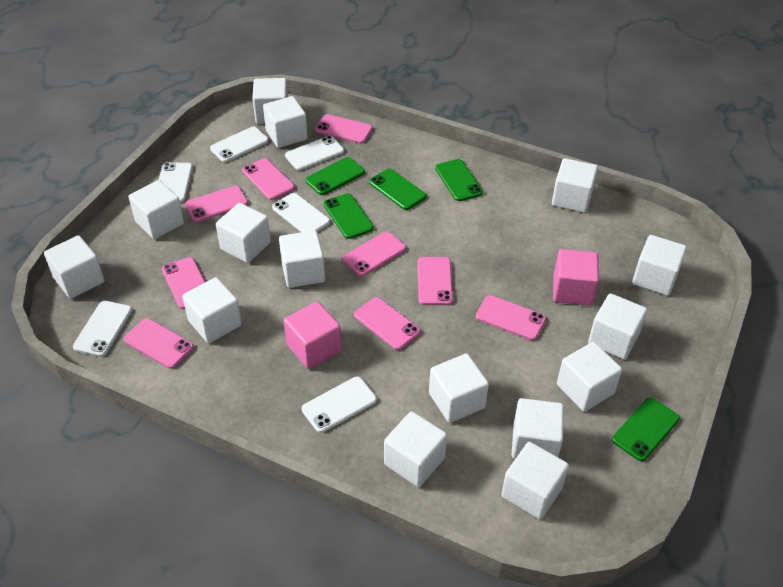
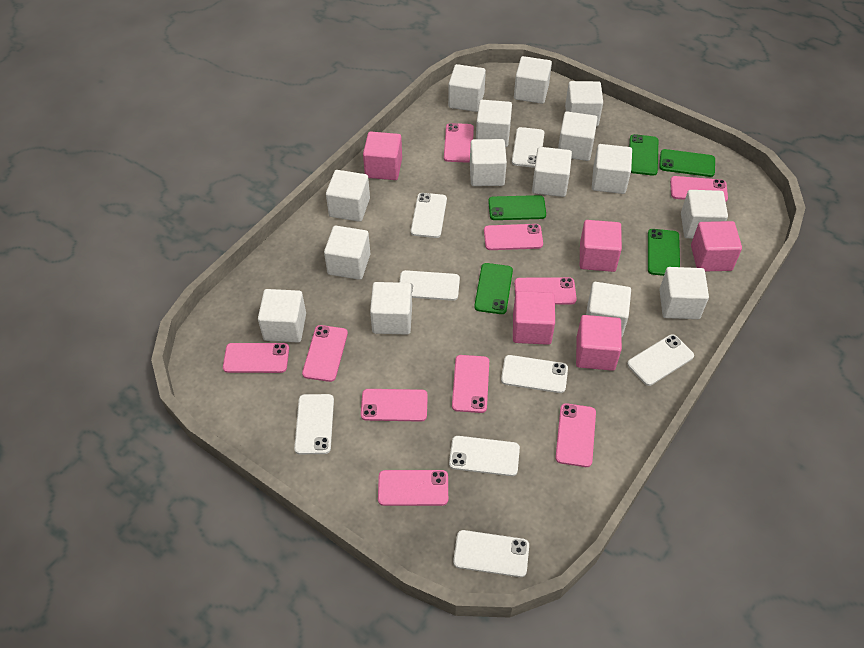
pink cube: [284,301,342,369] [553,249,599,306] = 2 -> [363,131,402,180] [513,291,555,345] [576,315,622,371] [580,220,622,272] [691,221,742,271] = 5
pink phone: [124,318,194,369] [162,257,205,309] [185,186,248,222] [242,158,295,200] [315,114,373,144] [342,231,406,276] [354,297,420,350] [418,257,453,305] [476,295,546,340] = 9 -> [223,343,289,373] [302,325,348,382] [361,389,428,422] [378,470,448,506] [444,123,474,163] [452,355,489,413] [484,224,543,250] [514,277,577,305] [555,403,596,467] [670,176,728,202] = 10
white phone: [73,301,132,357] [159,162,193,203] [210,127,269,162] [272,193,330,232] [285,136,344,170] [302,377,377,433] = 6 -> [294,394,334,454] [399,270,460,301] [411,193,447,238] [449,436,520,476] [453,530,529,577] [501,355,568,393] [512,127,544,168] [627,334,694,386] = 8

